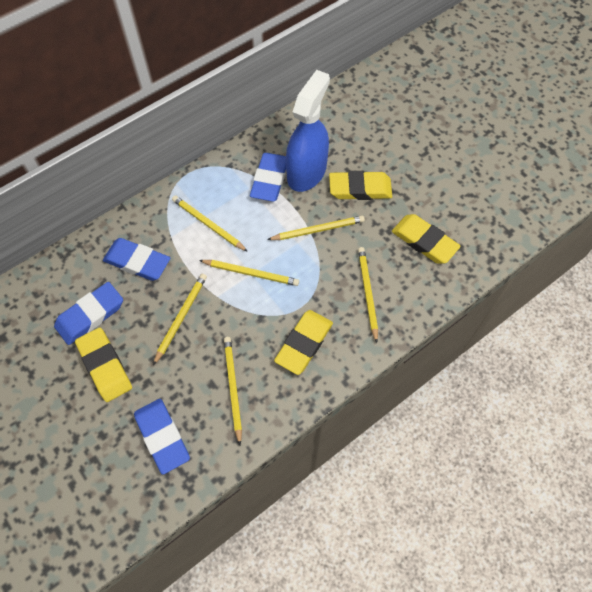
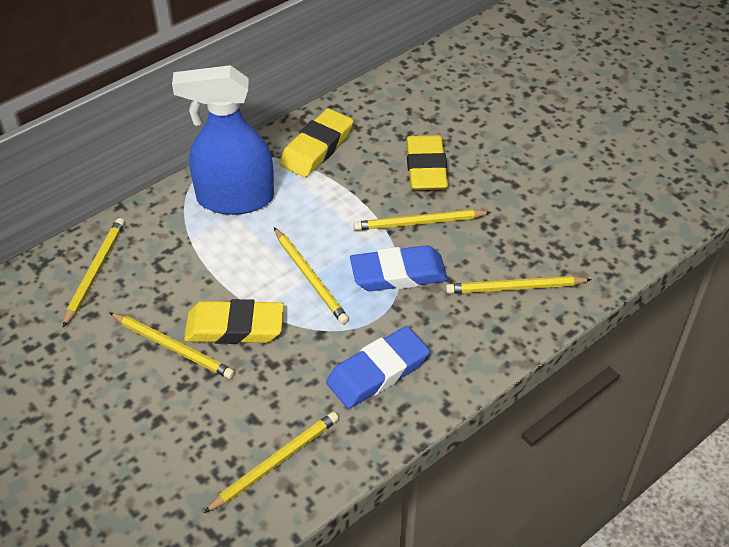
blue eraser: [54,282,123,345] [103,238,170,281] [134,399,190,475] [250,153,286,202] = 4 -> [326,326,430,409] [350,245,448,291] = 2
yellow eraser: [75,328,132,402] [274,310,333,375] [329,171,392,200] [392,214,461,264] = 4 -> [184,299,284,344] [279,108,354,177] [406,135,448,190] = 3

